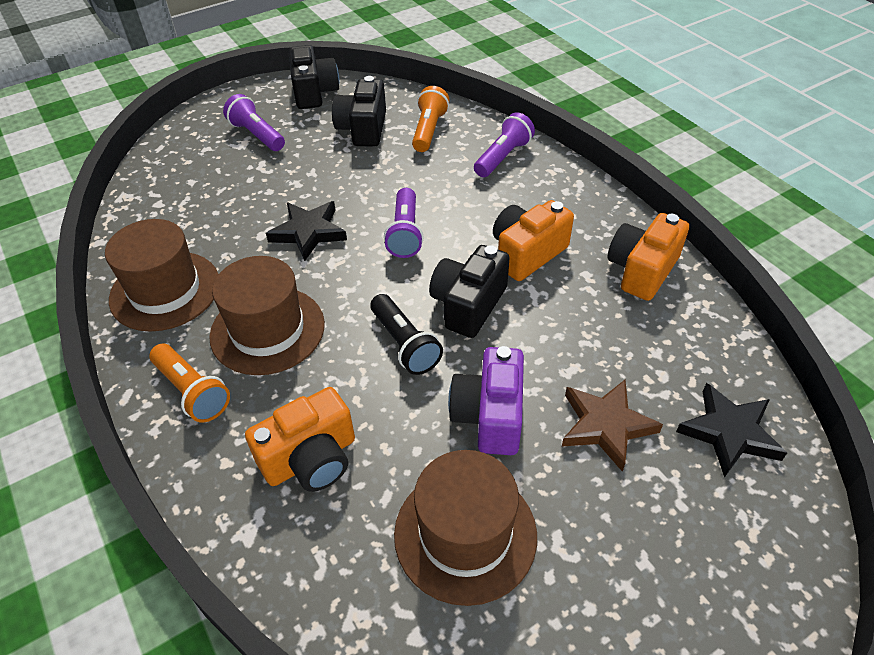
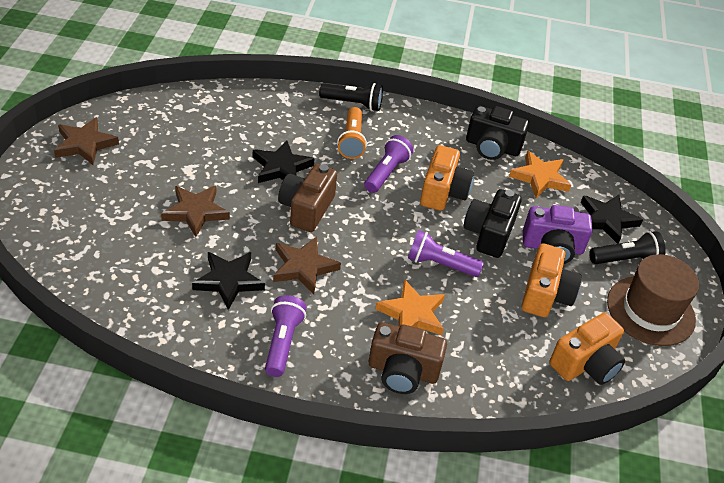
black camera: [289,45,340,109] [332,76,386,147] [429,245,510,338] = 3 -> [463,189,522,258] [466,106,529,160] = 2
black flashlight: [370,294,443,375] = 1 -> [319,83,383,111] [589,231,666,264] = 2
black star: [266,201,347,261] [676,383,787,478] = 2 -> [192,252,265,310] [253,140,315,183] [581,195,643,244] = 3
brown camera: none = 0 -> [278,164,337,232] [369,322,447,394] = 2
brown hat: [105,219,219,332] [209,256,325,375] [394,450,537,606] = 3 -> [607,254,699,346] = 1
brown star: [562,380,663,472] = 1 -> [54,117,119,165] [161,185,230,237] [273,236,341,294] = 3
orange flashlight: [150,344,230,422] [412,86,450,152] = 2 -> [337,107,367,159] = 1
orange star: none = 0 -> [376,279,445,335] [509,151,571,198] = 2

